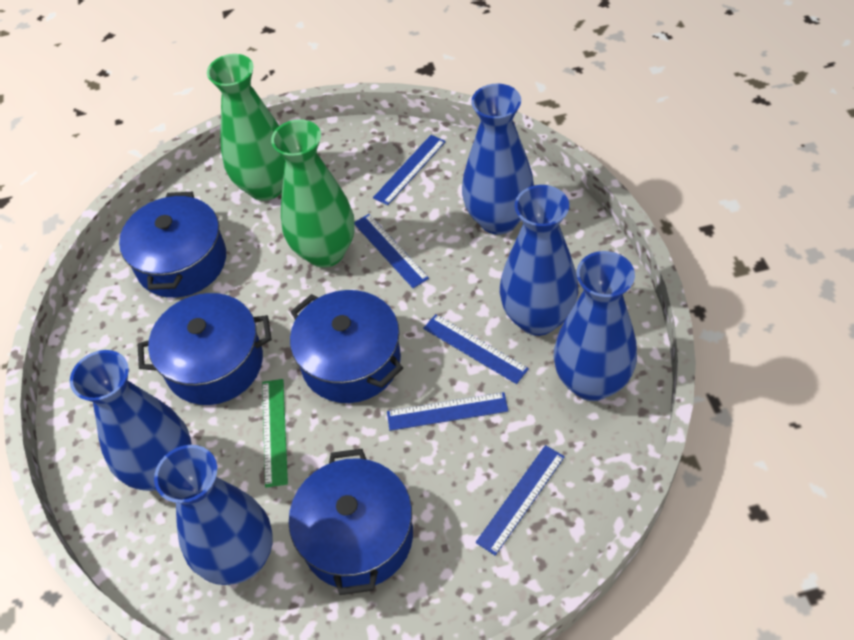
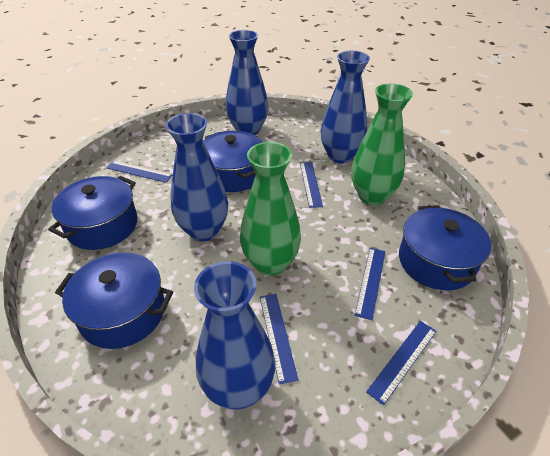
blue vase: [70,350,192,491] [154,445,273,585] [462,84,534,235] [500,185,578,336] [554,251,637,401] = 5 -> [166,113,228,241] [194,261,275,410] [226,30,268,135] [321,51,370,164] = 4
green ruler: [262,379,288,488] = 1 -> none = 0

